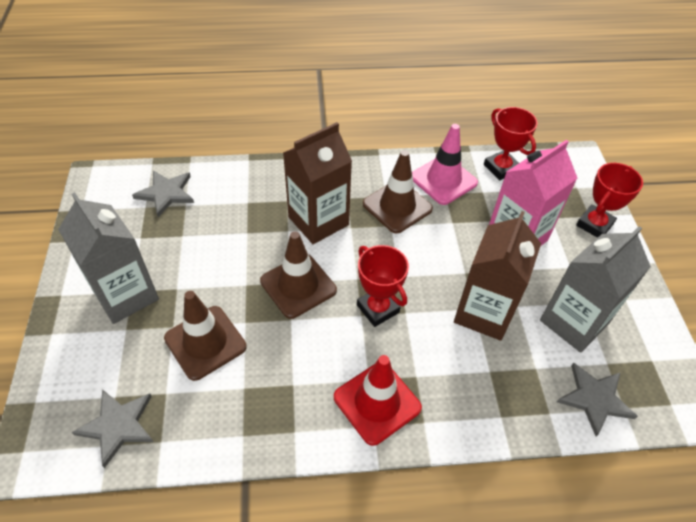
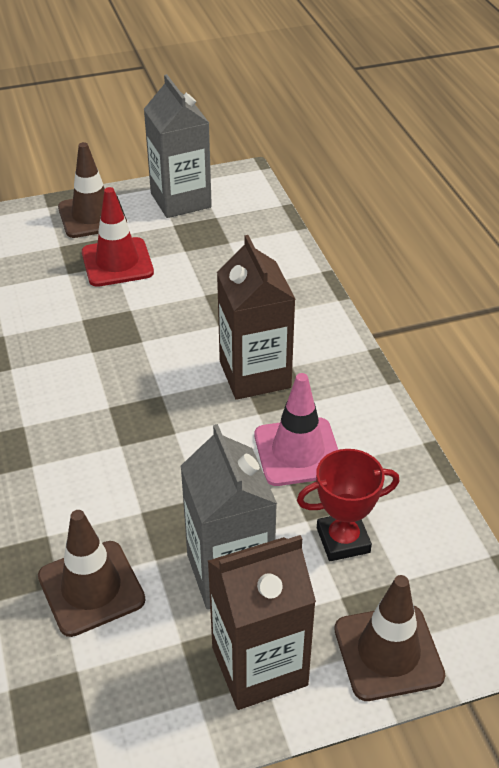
grey star: [71,389,154,468] [132,170,194,217] [557,363,638,437] = 3 -> none = 0
pink carton: [489,140,577,246] = 1 -> none = 0
red trophy: [357,245,409,327] [484,107,538,180] [576,163,643,238] = 3 -> [297,449,399,561] = 1

